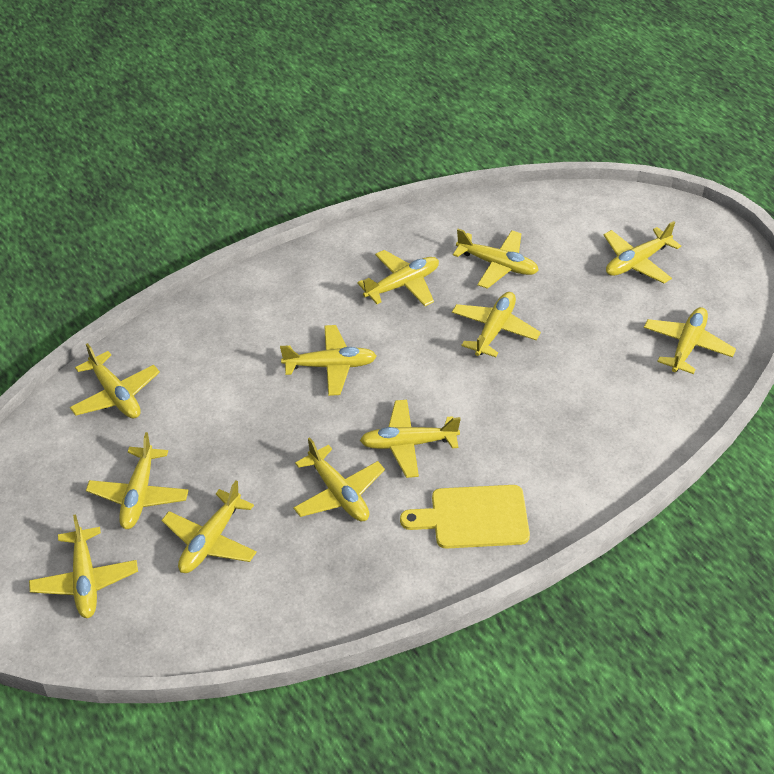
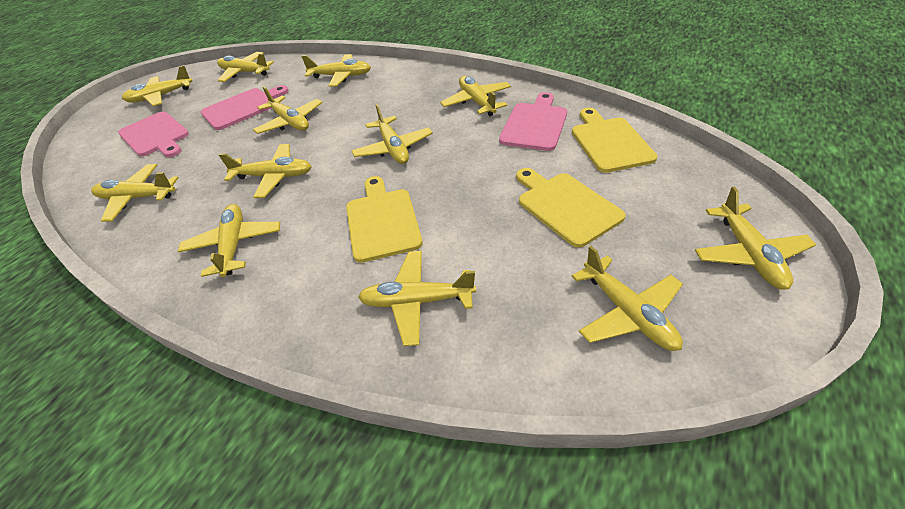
pink cutting board: none = 0 -> [118,111,189,157] [201,85,289,130] [499,92,567,151] = 3
yellow cutting board: [400,485,530,549] = 1 -> [346,176,423,263] [516,168,626,248] [572,108,657,173] = 3

